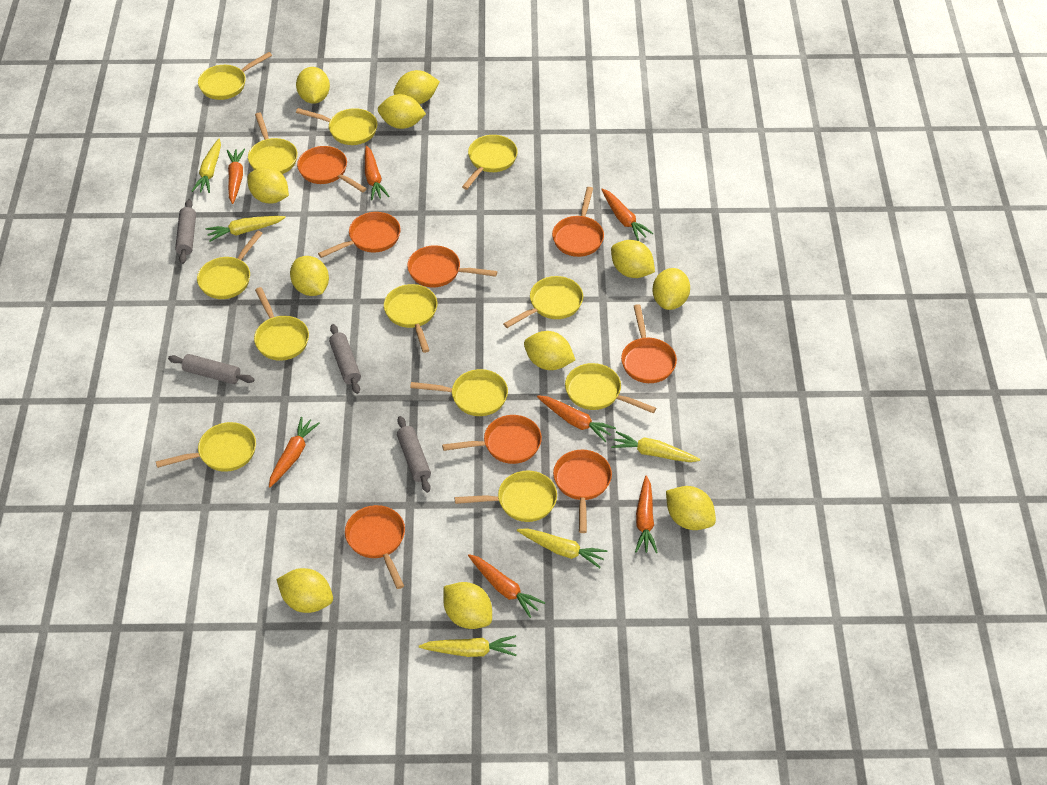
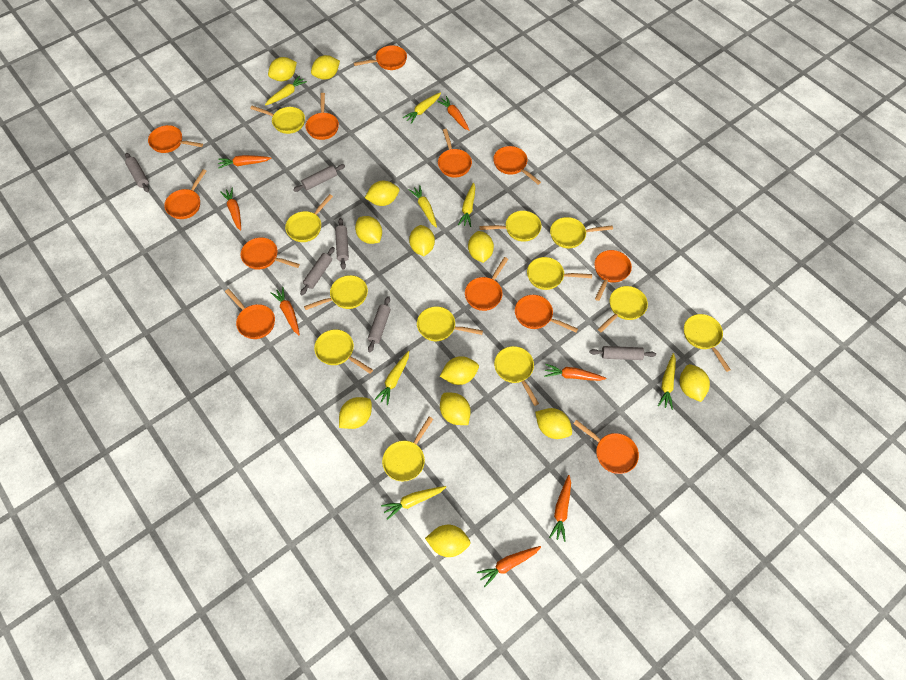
grey rolling pin: [168,354,254,384] [175,199,196,264] [329,324,361,394] [397,416,431,493] = 4 -> [125,153,149,192] [293,164,345,192] [300,247,335,295] [335,218,349,270] [368,296,391,353] [589,346,656,360] = 6
orange pan: [297,146,367,193] [318,212,401,258] [345,505,405,589] [407,245,497,287] [442,415,542,464] [552,187,604,257] [553,450,612,533] [621,304,677,383] = 8 -> [148,125,203,153] [164,169,206,219] [225,289,275,339] [240,237,300,270] [306,93,339,140] [354,45,407,70] [438,129,472,178] [465,257,508,311] [493,146,541,185] [515,295,578,332] [573,420,639,474] [594,250,632,301] = 12
yellow carrot: [192,139,221,193] [206,216,286,242] [419,635,516,657] [517,528,607,568] [611,431,700,462] = 5 -> [265,76,307,106] [374,351,409,405] [381,486,446,520] [403,92,441,124] [409,185,437,228] [458,183,475,227] [658,353,676,410] = 7
yellow lemon: [247,167,289,204] [277,568,333,613] [290,256,329,296] [296,67,330,104] [378,94,426,129] [393,70,440,104] [443,582,492,629] [524,331,575,370] [611,240,655,278] [652,268,690,310] [666,486,716,530] = 11 -> [268,57,297,81] [311,55,340,80] [339,397,372,429] [355,216,382,244] [365,181,399,206] [409,225,435,256] [425,525,470,557] [440,356,479,385] [440,392,471,425] [468,231,494,263] [535,408,572,439] [680,364,710,402] = 12

